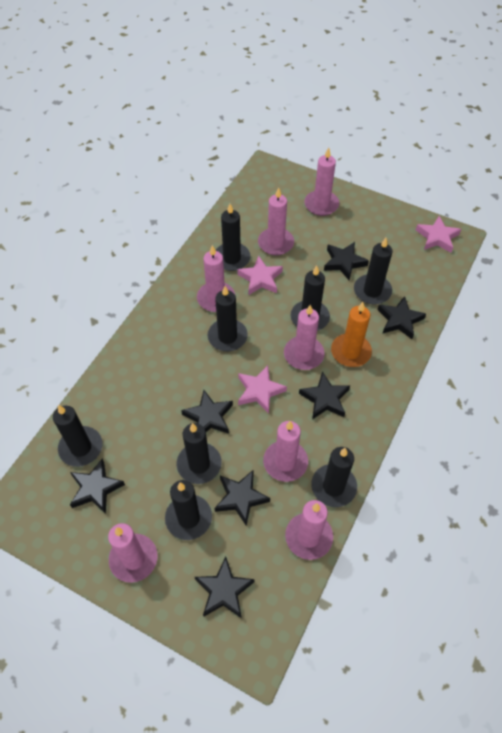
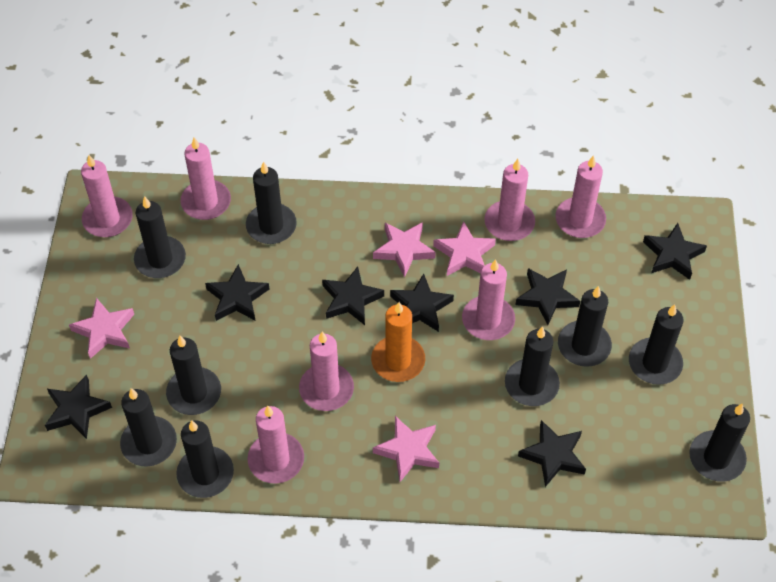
black candle: [53,405,102,467] [165,480,212,540] [177,423,222,484] [208,286,248,351] [216,204,250,271] [291,266,330,331] [311,447,357,507] [354,238,393,304] = 8 -> [120,388,177,467] [134,196,186,278] [166,336,221,415] [176,420,234,498] [246,161,297,244] [505,326,560,406] [558,286,612,367] [629,304,684,385] [689,404,750,482] = 9
pink star: [237,256,283,295] [238,365,287,414] [416,216,461,253] = 3 -> [69,298,134,359] [373,222,436,277] [373,416,439,482] [433,221,496,276] = 4

